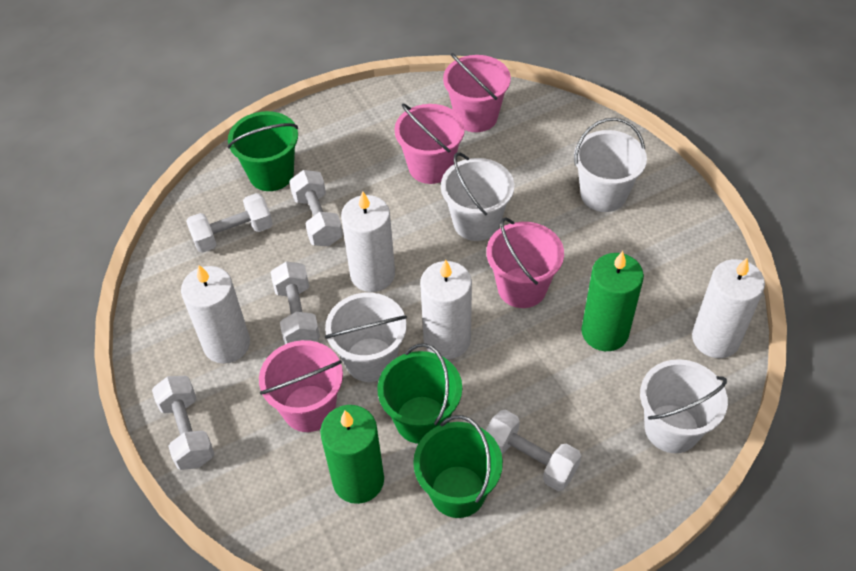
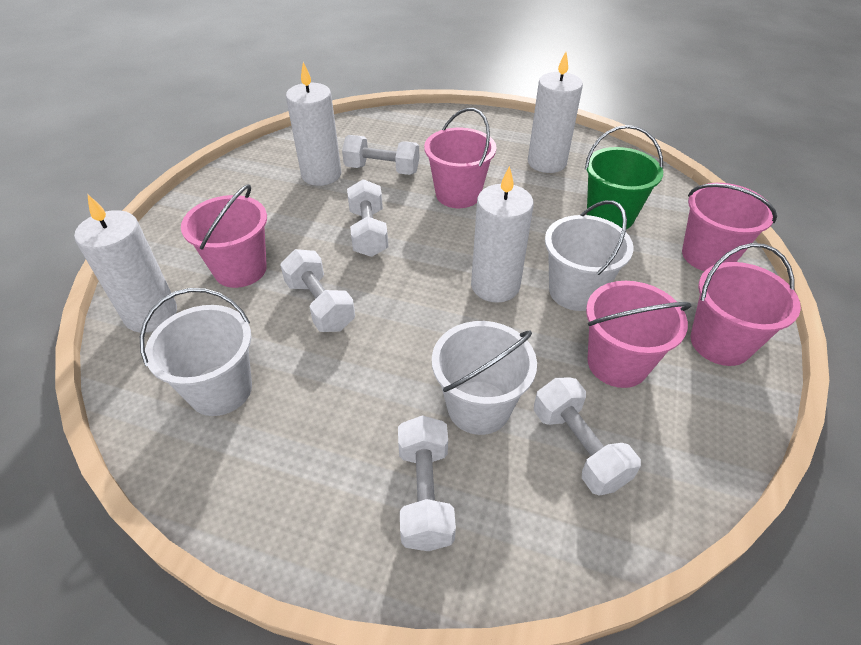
green bucket: [228,111,298,191] [377,343,462,444] [413,415,503,518] = 3 -> [585,125,663,229] = 1
green candle: [320,405,384,504] [581,251,644,351] = 2 -> none = 0
pink bucket: [259,340,343,432] [395,104,465,184] [443,53,511,132] [487,217,564,308] = 4 -> [181,184,267,288] [424,108,496,208] [586,281,691,388] [682,183,777,271] [690,243,801,366] = 5
white bucket: [325,293,407,382] [441,152,514,241] [574,118,647,212] [640,359,728,453] = 4 -> [140,288,252,416] [432,321,537,435] [545,200,634,311] = 3

